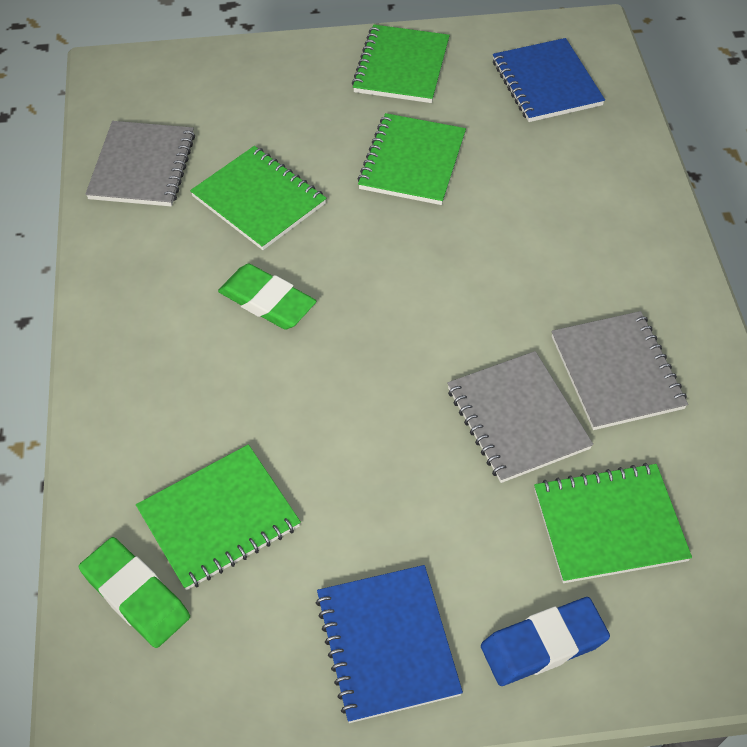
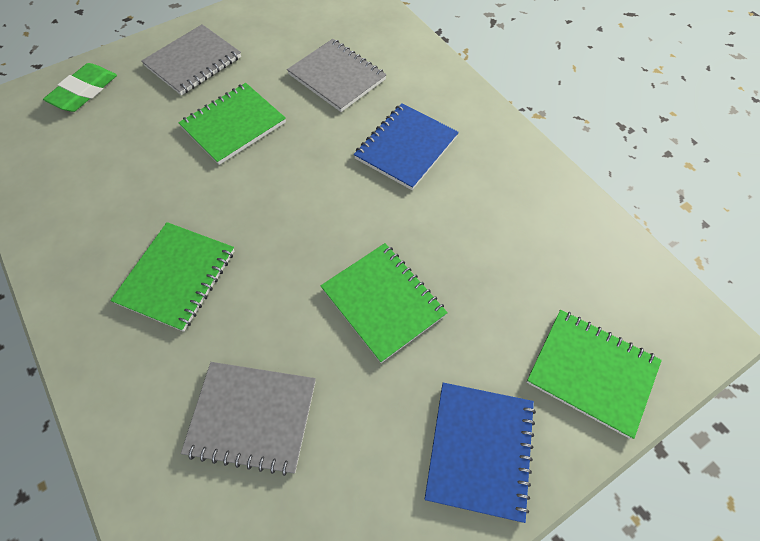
blue eraser: [481,597,610,686] = 1 -> none = 0
green eraser: [79,537,190,648] [218,264,317,330] = 2 -> [43,63,117,112] = 1
green notebook: [136,444,301,590] [190,146,327,250] [352,24,450,103] [357,113,466,205] [534,463,692,583] = 5 -> [110,222,235,332] [178,83,286,165] [321,243,448,363] [527,310,662,439] = 4

